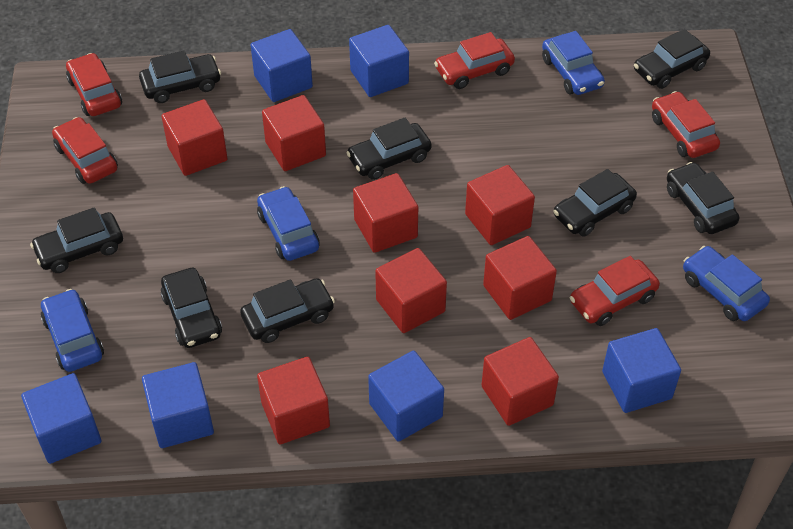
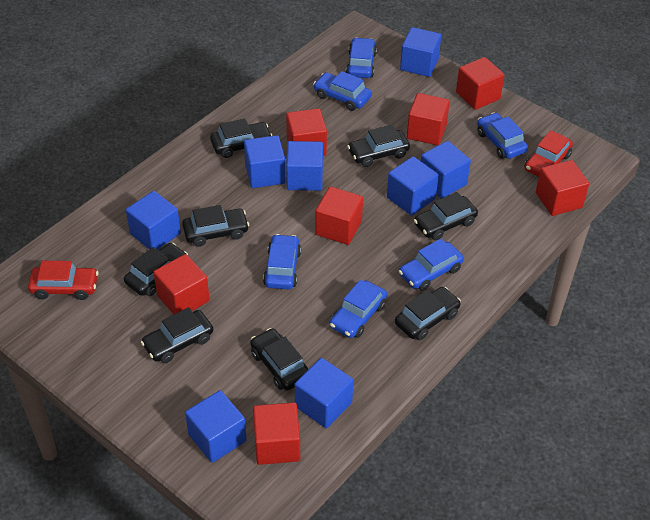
blue car: [41,289,104,372] [257,186,320,261] [542,31,605,95] [683,246,770,321] = 4 -> [263,234,301,289] [313,71,372,111] [329,280,387,338] [346,37,377,78] [399,239,464,291] [477,113,528,159] = 6
blue cube: [21,373,101,464] [142,362,214,448] [251,29,313,102] [349,25,409,97] [368,351,444,442] [602,328,681,413] = 6 -> [126,191,181,250] [185,390,247,463] [244,135,286,188] [286,141,323,191] [295,358,353,428] [387,156,439,216] [400,27,441,77] [421,141,471,198] = 8
red car: [52,117,118,184] [66,53,122,116] [434,32,515,89] [570,256,660,326] [652,91,720,158] = 5 -> [28,261,99,300] [525,130,573,177] = 2
red cube: [162,99,228,176] [257,357,330,444] [262,95,326,171] [353,173,418,253] [375,248,447,333] [465,165,535,245] [482,337,559,426] [483,236,557,320] = 8 -> [153,254,210,315] [253,402,300,465] [286,108,327,156] [315,186,363,245] [407,93,450,145] [456,57,505,110] [536,160,589,216] = 7

